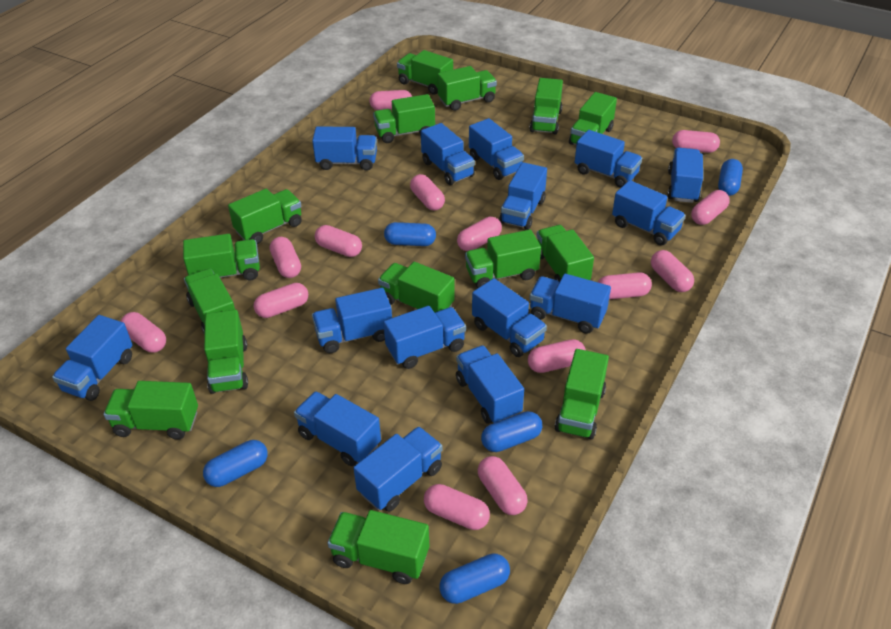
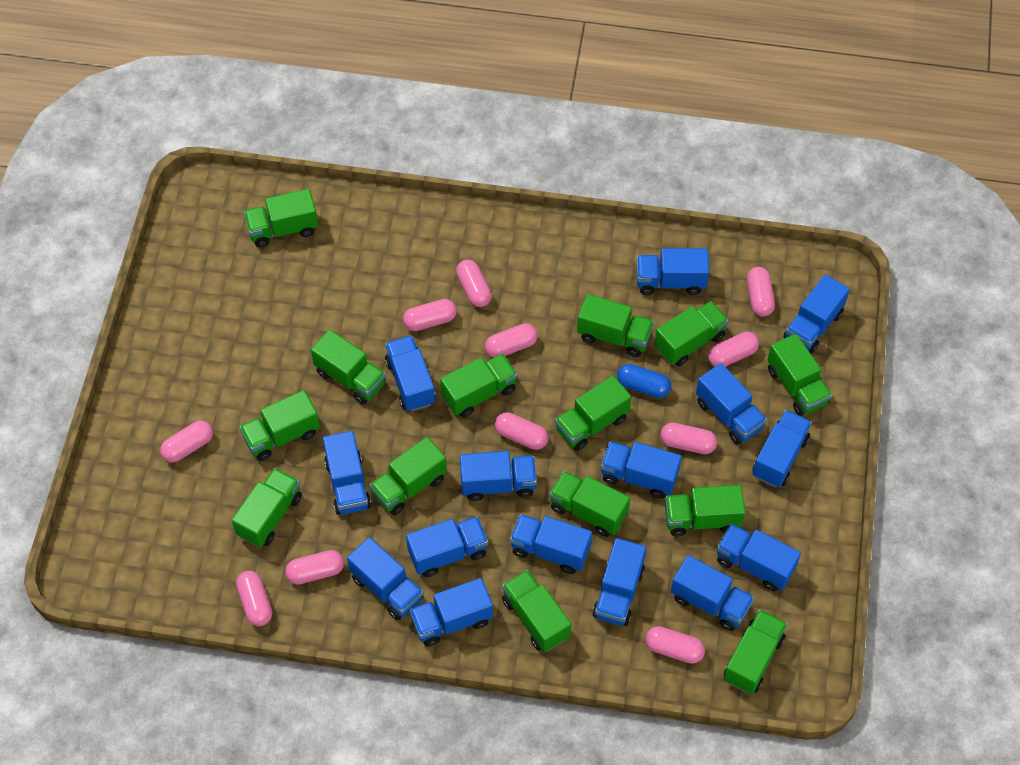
blue capsule: [203,440,268,487] [384,222,436,246] [439,553,510,604] [481,411,542,452] [718,159,743,196] = 5 -> [617,364,672,398] = 1
green truck: [104,381,198,440] [183,234,260,280] [184,269,235,334] [204,310,248,394] [228,189,302,244] [328,510,429,584] [373,94,435,143] [378,262,455,313] [397,50,453,95] [437,66,497,111] [465,230,541,288] [530,78,563,135] [536,225,594,282] [555,349,609,440] [569,92,617,145] = 15 -> [232,468,302,547] [240,390,320,461] [244,189,318,248] [311,330,386,404] [370,437,447,515] [440,353,517,418] [502,570,571,652] [549,471,630,537] [555,376,631,451] [577,294,654,357] [654,301,729,367] [665,485,745,537] [723,609,787,694] [767,334,832,416] = 14
pink capsule: [120,312,166,353] [254,283,308,318] [270,237,301,278] [315,225,362,257] [369,90,412,110] [410,174,445,210] [424,484,490,530] [457,217,502,251] [478,456,528,515] [528,339,586,373] [598,272,652,299] [651,250,694,292] [672,130,720,153] [691,190,730,225] = 14 -> [160,420,213,462] [236,571,272,626] [285,550,344,584] [403,299,457,331] [456,260,492,307] [485,323,538,358] [495,412,548,450] [645,626,705,664] [660,423,717,454] [708,331,759,367] [747,267,775,317] = 11

